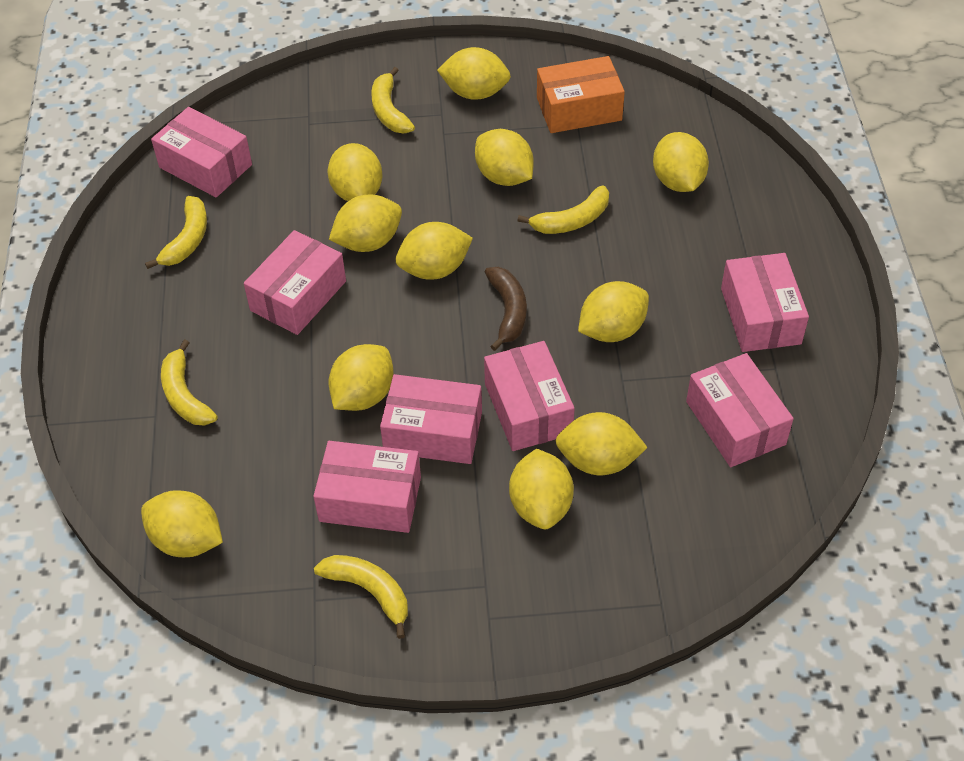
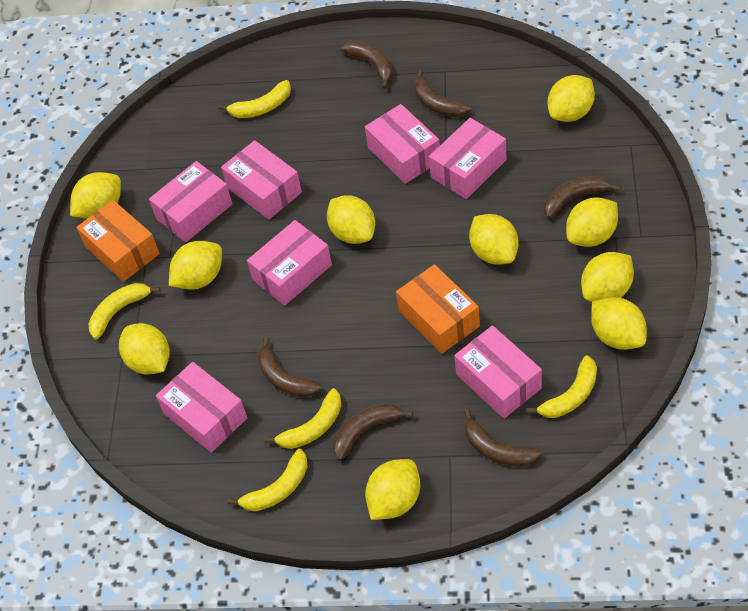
brown banana: [485,267,527,351] = 1 -> [257,337,322,398] [333,403,413,461] [340,41,393,89] [414,70,471,117] [464,409,542,467] [544,176,621,219] = 6
orange box: [537,56,625,133] = 1 -> [76,200,160,282] [396,264,480,354] = 2
yellow lemon: [141,490,223,557] [328,143,382,201] [329,195,402,252] [329,344,394,411] [396,222,473,280] [437,47,511,100] [475,129,534,186] [509,449,574,529] [555,412,648,475] [578,281,649,342] [653,132,709,192] = 11 -> [70,172,121,219] [119,323,170,375] [169,241,222,290] [327,195,375,244] [365,459,420,520] [469,214,519,265] [548,75,595,122] [566,197,618,247] [581,252,634,302] [591,297,647,350] = 10

